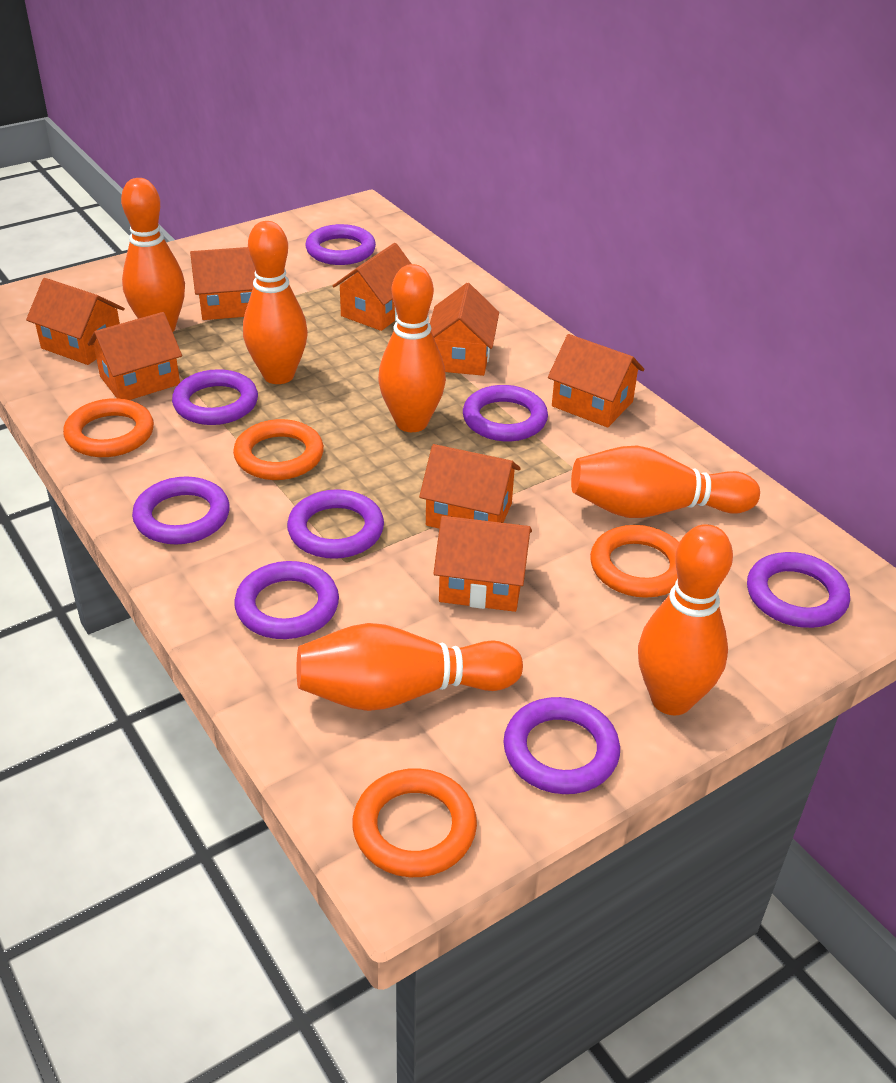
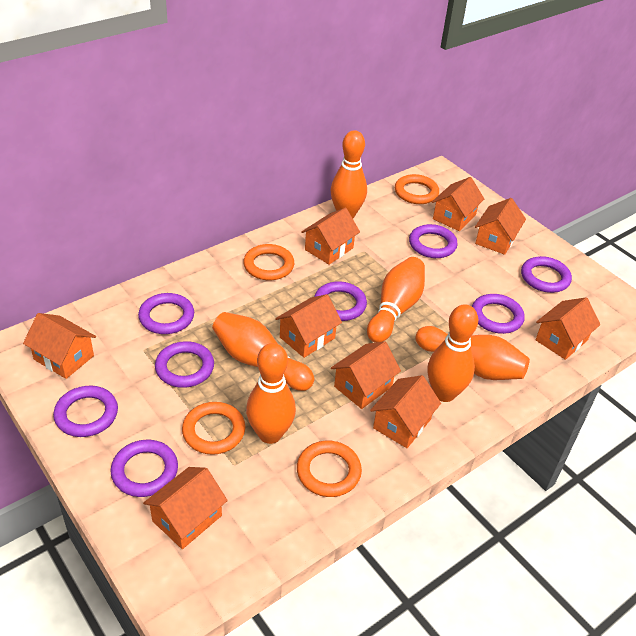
orange house: [26,278,125,365] [88,312,182,400] [190,247,256,320] [333,243,411,331] [419,444,521,528] [430,283,499,376] [433,516,532,612] [548,334,644,428] = 8 -> [23,313,96,379] [143,467,228,549] [275,294,342,358] [301,208,360,265] [331,342,401,409] [370,375,441,448] [432,177,484,231] [475,198,526,255] [536,297,600,360] = 9

